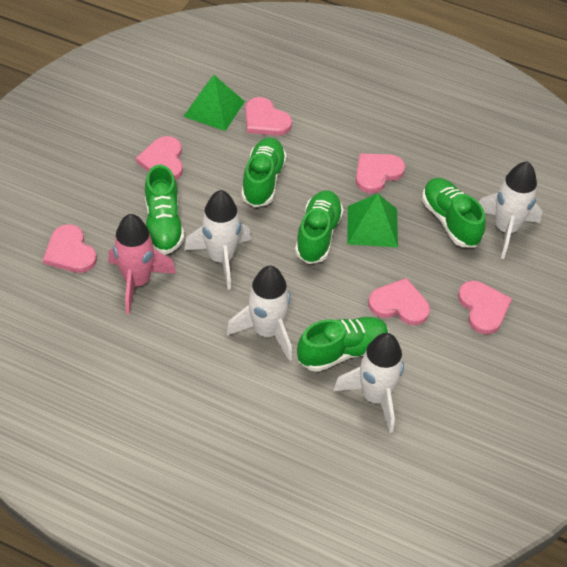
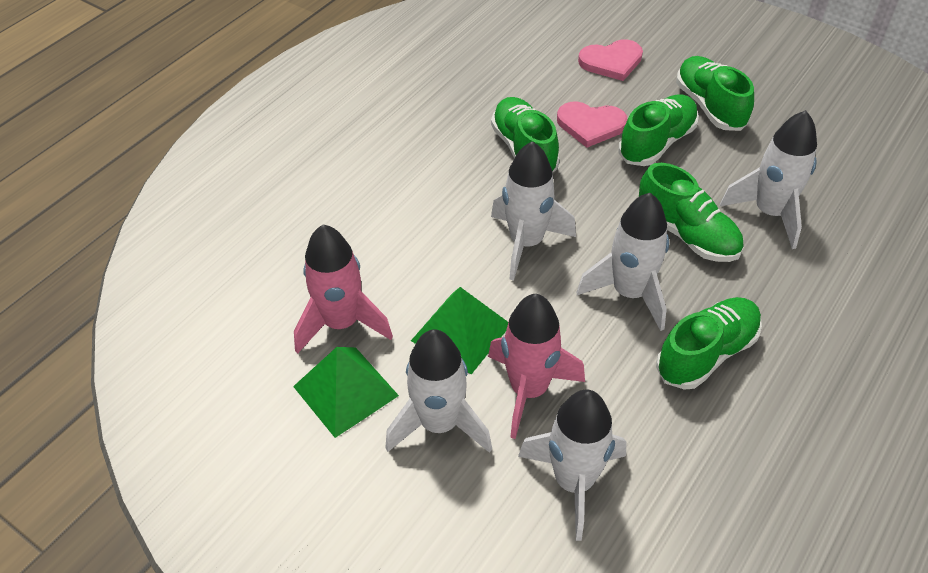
pink heart: [43,224,97,273] [136,136,183,180] [245,97,292,136] [356,153,405,193] [368,278,430,325] [458,281,512,334] = 6 -> [557,102,628,148] [578,39,643,81] = 2
pink rocket: [108,214,176,314] = 1 -> [294,225,393,354] [488,294,585,439] = 2
white rocket: [184,190,251,290] [226,266,292,361] [333,333,404,433] [479,161,542,259] = 4 -> [385,329,492,453] [491,141,576,281] [518,390,627,541] [577,193,669,331] [720,110,817,249] = 5

